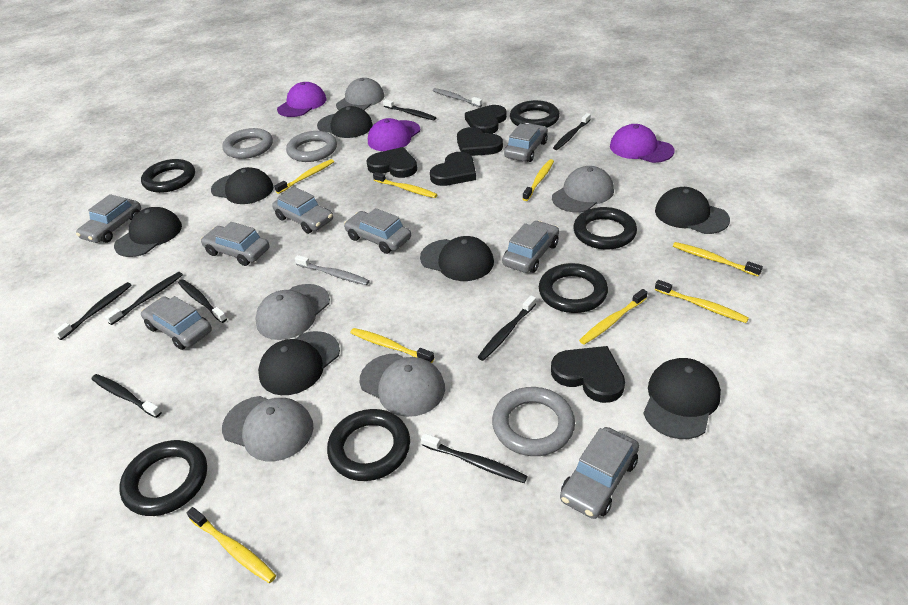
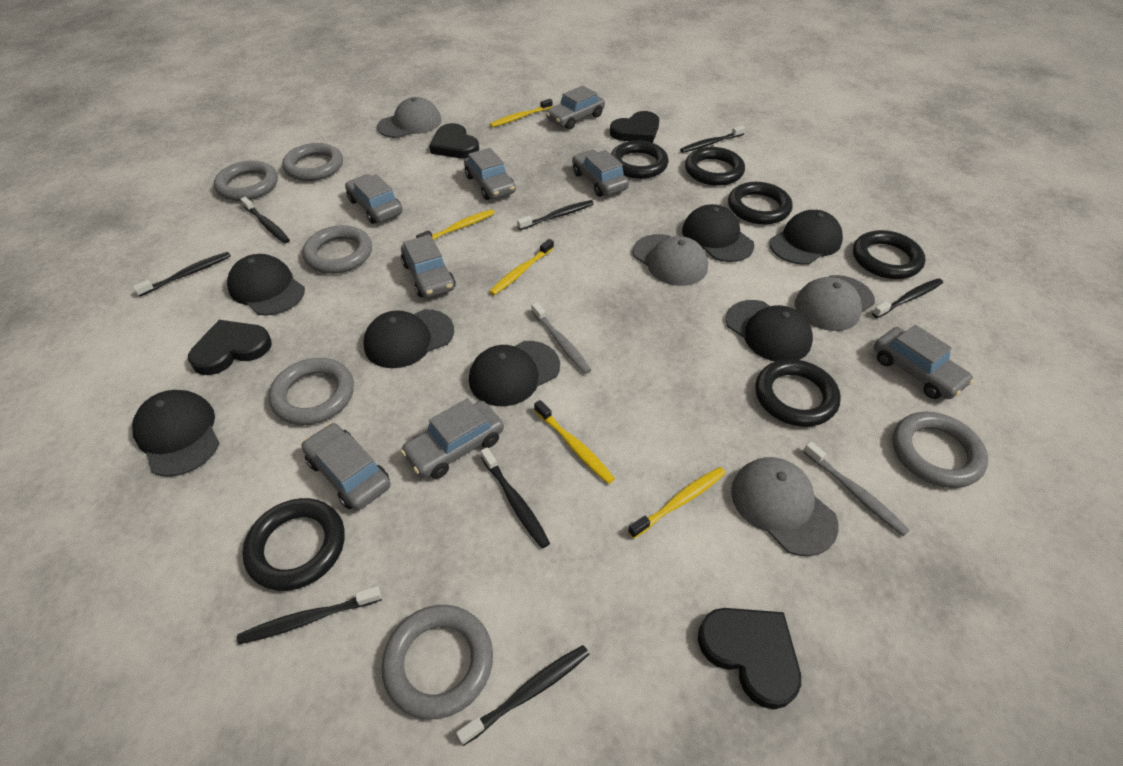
black heart: [367,147,417,178] [430,152,476,186] [457,127,503,156] [465,105,507,134] [551,346,625,403] = 5 -> [188,320,272,375] [429,123,479,158] [610,111,659,143] [698,608,801,709] = 4
grey cap: [222,396,313,461] [255,284,330,340] [336,78,385,111] [360,354,445,417] [552,166,614,212] = 5 -> [377,97,441,138] [633,234,708,286] [731,457,839,556] [795,275,875,331] = 4
grey ring: [222,128,273,159] [286,131,337,162] [492,387,575,456] = 3 -> [214,161,278,201] [268,358,354,425] [282,143,343,181] [302,225,372,274] [382,605,493,720] [893,412,988,488] = 6
purple cap: [277,82,326,117] [368,118,420,151] [610,124,674,163] = 3 -> none = 0
yellow toothbrush: [186,507,276,583] [274,159,334,194] [350,328,434,363] [373,172,438,198] [523,159,554,201] [579,289,648,345] [655,280,749,323] [673,242,763,276] = 8 -> [416,209,495,240] [489,239,554,295] [490,99,553,127] [534,400,615,484] [628,467,726,538] = 5

